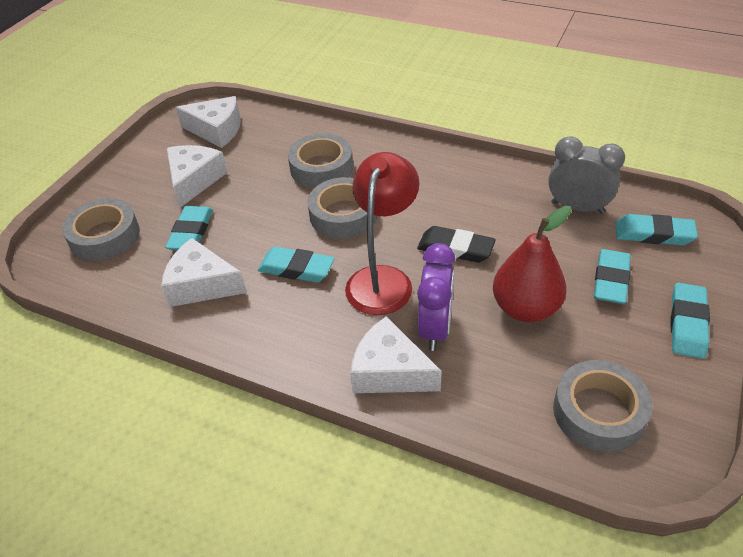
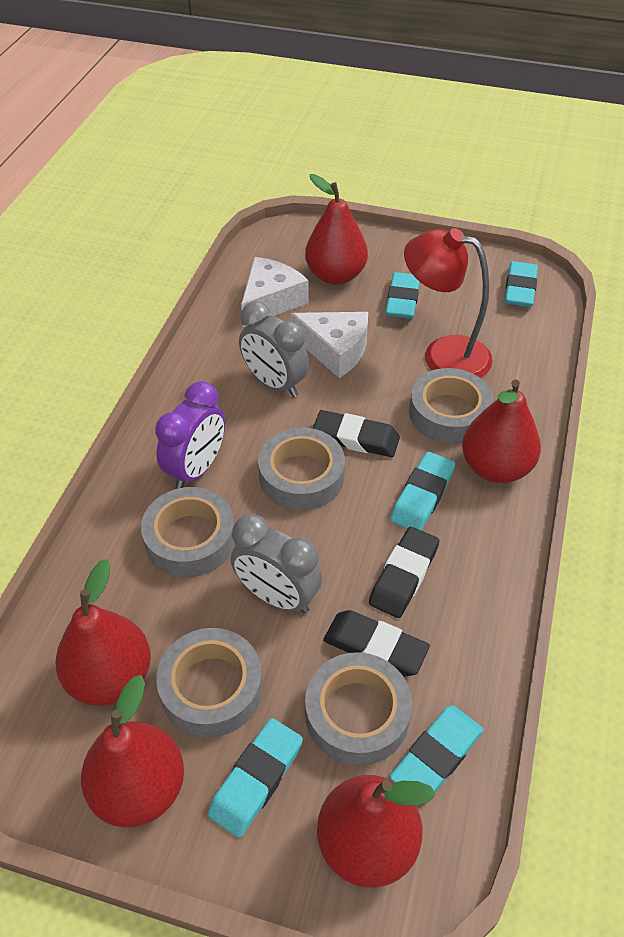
black eraser: [417,226,496,263] = 1 -> [313,410,400,457] [323,610,430,677] [369,527,440,618] = 3
grey clock: [548,136,625,214] = 1 -> [231,514,322,614] [239,301,309,397] = 2
grey tape: [62,198,140,261] [288,133,353,188] [307,177,377,238] [553,360,652,452] = 4 -> [141,487,235,577] [156,628,263,738] [258,427,345,510] [305,652,412,766] [409,368,493,444] = 5
red pear: [493,206,572,322] = 1 -> [56,559,151,706] [81,675,184,827] [305,174,368,285] [317,775,436,888] [462,380,541,483] = 5
white cheese: [161,238,247,307] [167,145,228,208] [175,96,241,148] [350,316,442,393] = 4 -> [241,257,309,327] [291,312,368,378] = 2

